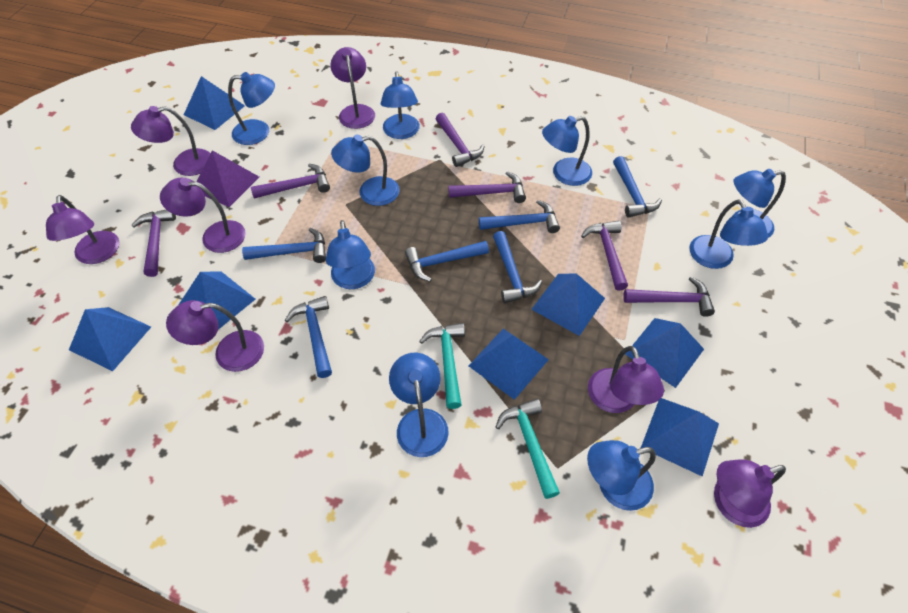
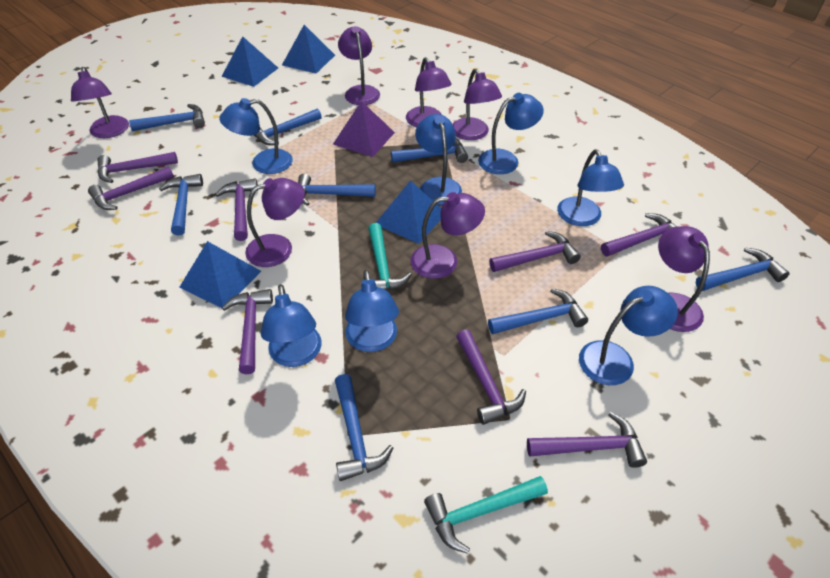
blue hammer: [242,228,326,263] [285,296,332,378] [405,241,489,282] [479,200,560,233] [493,231,542,303] [613,156,662,218] = 6 -> [129,104,205,131] [159,174,203,236] [254,108,322,145] [298,174,376,206] [335,374,394,481] [391,138,468,163] [488,288,588,334] [696,247,790,291] = 8
blue lamp: [228,72,275,145] [326,220,375,289] [331,135,400,206] [380,71,420,139] [389,353,449,457] [542,116,592,186] [587,440,656,511] [689,199,768,269] [733,169,786,238] = 9 -> [219,98,293,174] [261,284,322,367] [345,270,399,352] [415,114,462,205] [478,93,544,174] [557,149,624,226] [579,286,678,385] = 7
blue pyramid: [69,307,151,371] [179,272,255,330] [184,76,245,130] [469,328,549,400] [531,274,605,336] [625,318,704,388] [641,398,719,477] = 7 -> [179,241,261,308] [222,36,278,87] [282,25,335,73] [376,180,441,244] = 4
purple hammer: [131,210,176,277] [251,164,330,198] [436,113,485,167] [448,171,526,203] [581,220,628,291] [623,277,715,317] = 6 -> [88,166,174,210] [98,152,178,183] [215,178,258,241] [222,289,273,374] [456,329,526,425] [489,231,581,272] [527,412,647,468] [601,213,677,257] = 8

